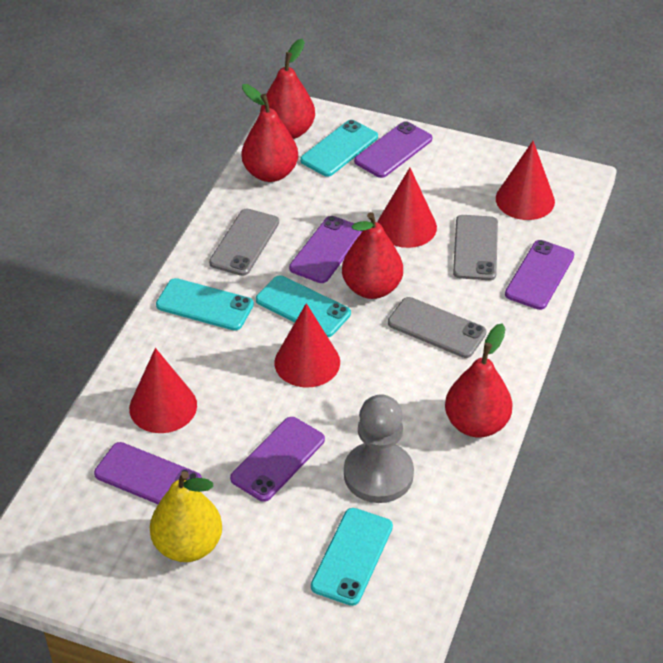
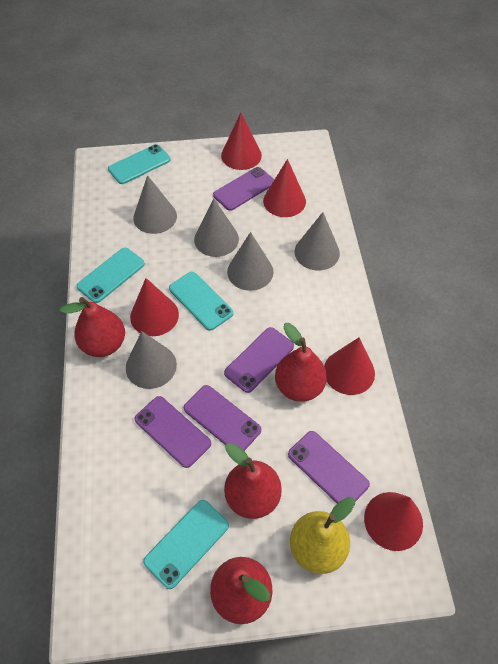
grey cone: none = 0 -> [126,331,177,389] [133,175,177,234] [194,199,239,257] [227,232,274,291] [295,212,340,270] = 5
grey pawn: [344,394,414,503] = 1 -> none = 0
grey phone: [209,209,279,276] [388,297,486,358] [453,215,498,280] = 3 -> none = 0
red cone: [129,348,197,433] [275,303,340,387] [377,168,437,248] [496,141,555,220] = 4 -> [130,278,179,336] [221,112,262,170] [263,159,306,217] [324,337,375,395] [364,492,423,551] = 5

